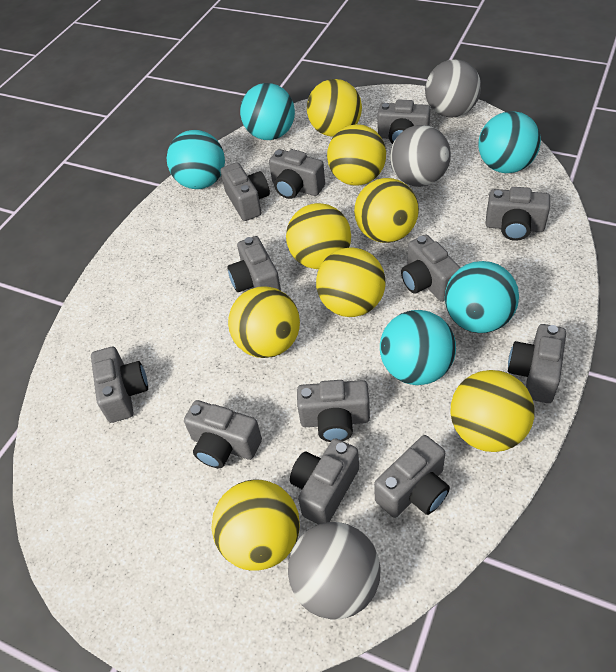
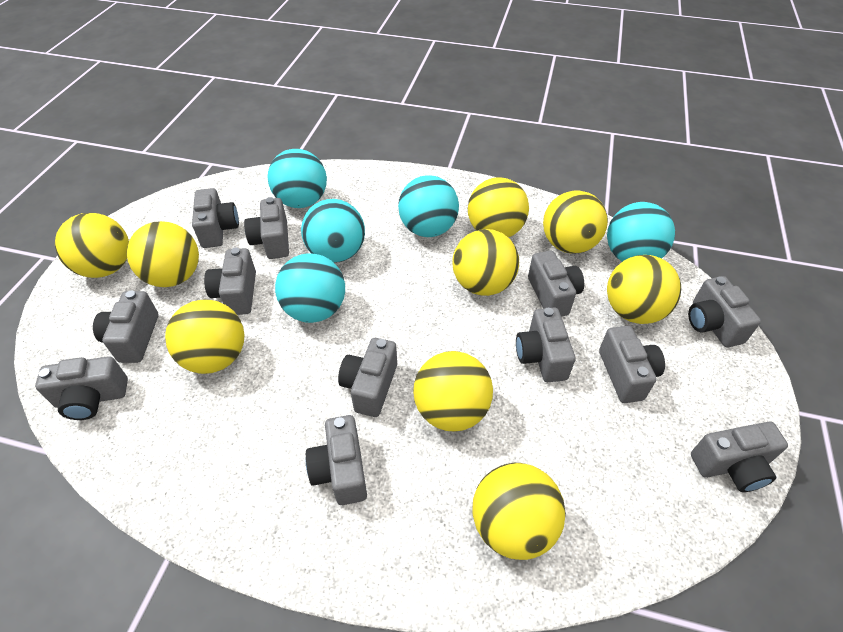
grey ball: [288,522,381,620] [390,125,451,187] [425,59,481,118] = 3 -> none = 0
yellow ball: [212,480,300,571] [228,286,300,358] [286,203,351,269] [307,79,362,137] [316,247,386,317] [327,124,386,186] [354,178,419,243] [450,370,535,452] = 8 -> [55,213,129,278] [127,221,199,287] [165,300,245,374] [413,351,493,432] [452,229,519,296] [468,177,529,237] [472,463,566,560] [543,190,608,254] [607,255,681,324] = 9

